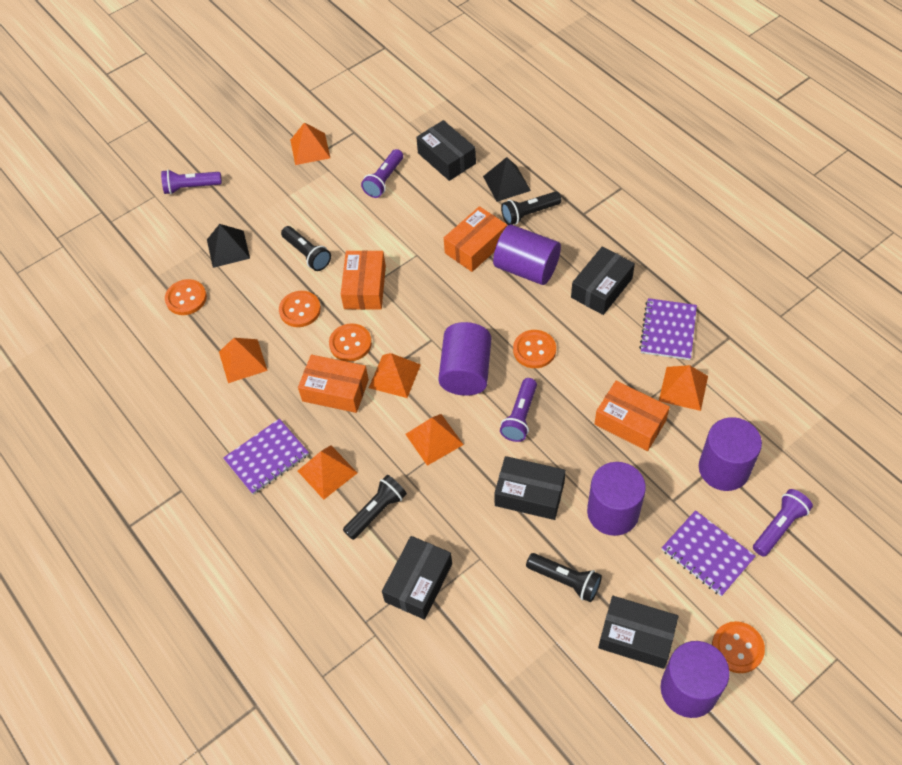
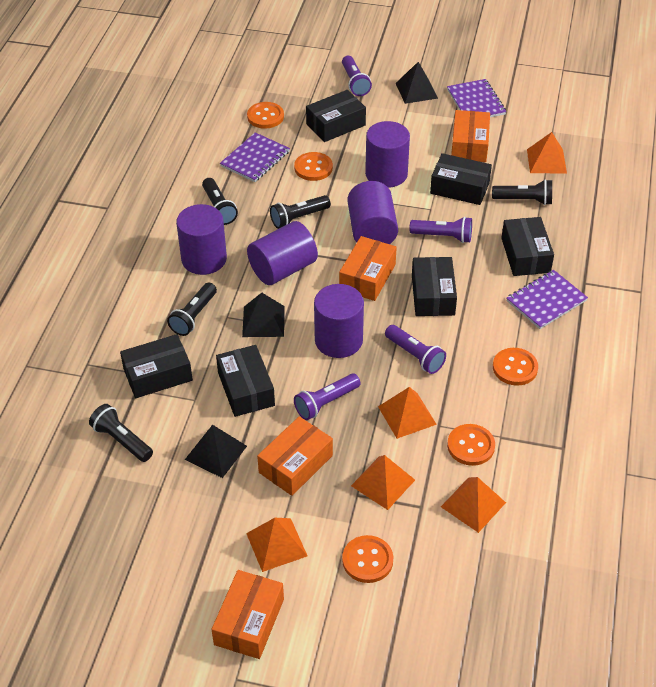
black box: [382,536,452,620] [416,120,476,181] [494,456,566,520] [571,246,635,315] [598,596,679,669] = 5 -> [120,334,193,398] [216,345,275,417] [306,90,366,142] [412,257,457,316] [430,153,492,205] [501,217,554,276] = 6
black flashlight: [281,226,331,271] [343,475,407,540] [501,191,561,225] [526,553,602,602] = 4 -> [89,404,153,462] [167,283,217,336] [202,178,238,225] [270,195,331,229] [492,179,552,205] = 5
black pyramid: [207,224,250,268] [483,157,531,202] = 2 -> [185,425,247,478] [242,293,285,337] [395,62,438,104] = 3
orange pyramid: [219,338,268,383] [290,122,330,165] [298,445,357,500] [369,353,421,398] [405,414,464,466] [659,365,708,411] = 6 -> [246,518,307,572] [351,455,415,510] [378,387,437,439] [441,477,506,533] [527,132,567,174] = 5

